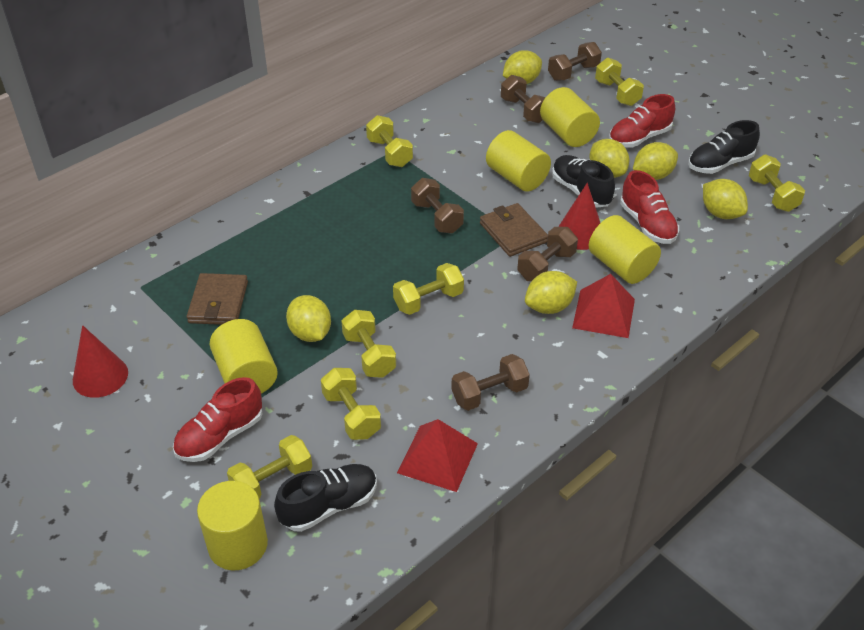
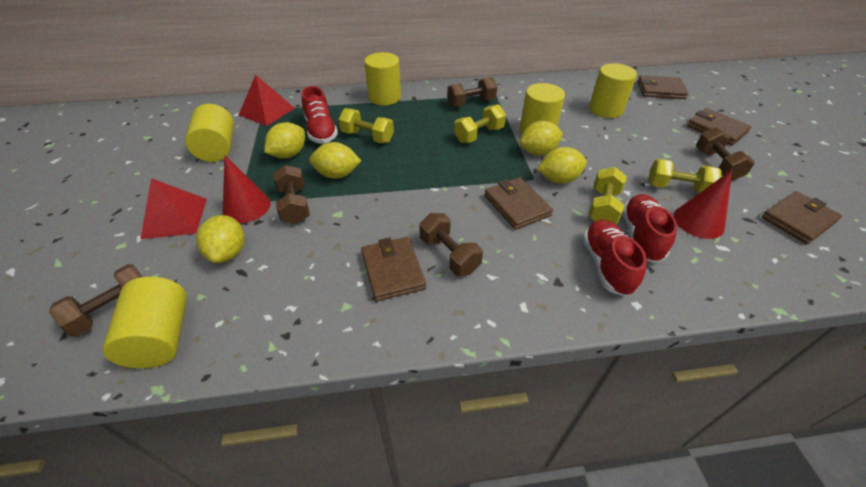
black shoe: [274,464,377,532] [552,155,615,208] [688,120,760,174] = 3 -> none = 0
brown wallet: [187,273,248,325] [480,203,548,257] = 2 -> [361,237,426,301] [484,177,553,230] [637,75,689,99] [687,108,752,146] [762,191,842,244] = 5
yellow dumbbell: [227,435,312,499] [321,368,381,440] [341,310,396,378] [366,115,413,167] [393,263,464,315] [595,58,644,106] [749,155,805,212] = 7 -> [338,108,394,143] [454,104,506,143] [589,167,627,224] [648,158,722,193] = 4
yellow lemon: [286,295,331,342] [503,50,542,84] [525,271,577,314] [590,139,629,178] [633,142,678,180] [703,179,748,219] = 6 -> [196,215,245,263] [264,122,305,158] [309,142,361,179] [520,121,563,155] [538,147,587,184] = 5

